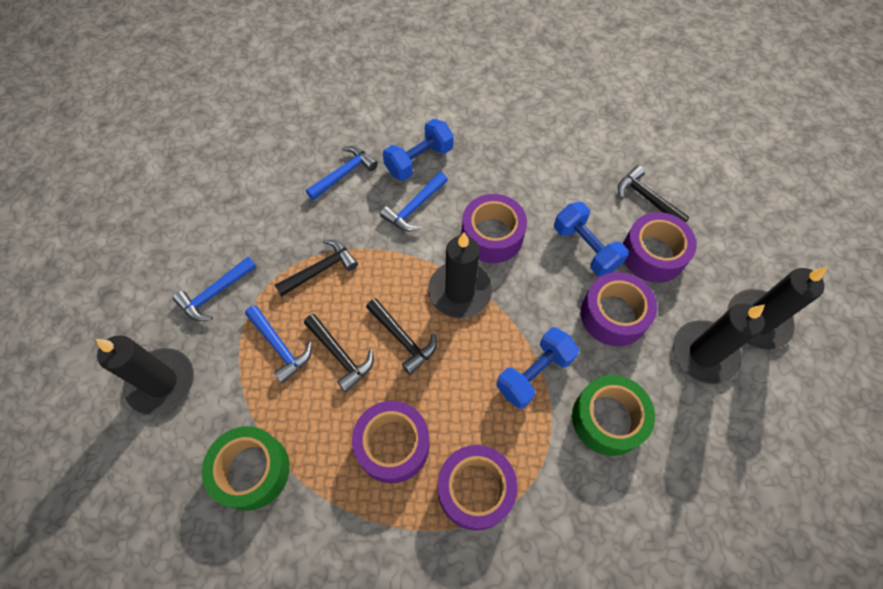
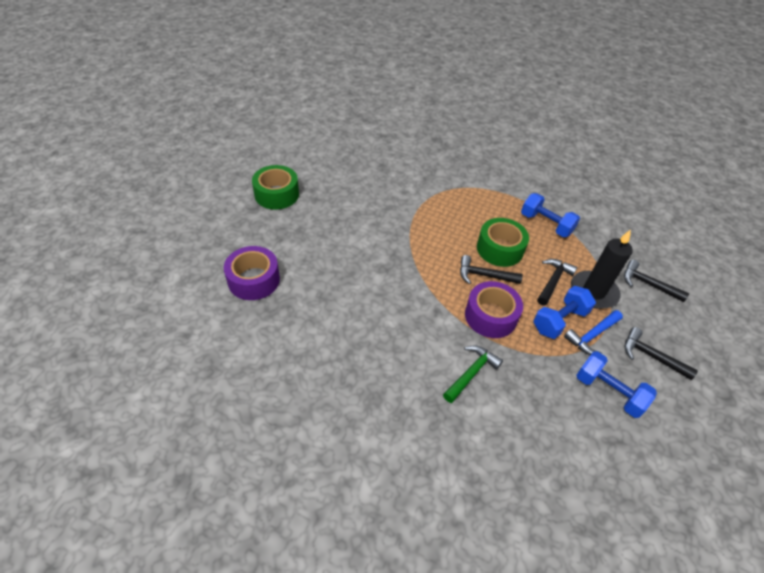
black candle: [96,335,194,415] [428,232,492,318] [673,303,765,384] [727,267,828,350] = 4 -> [571,230,633,309] = 1
blue hammer: [173,257,256,321] [245,305,312,384] [306,146,378,200] [380,172,448,231] = 4 -> [564,310,623,355] = 1
green hammer: none = 0 -> [443,346,503,403] = 1
purple tape: [352,401,430,483] [438,445,518,531] [461,194,527,263] [581,272,657,346] [623,212,697,283] = 5 -> [224,246,280,300] [465,281,523,338] = 2

